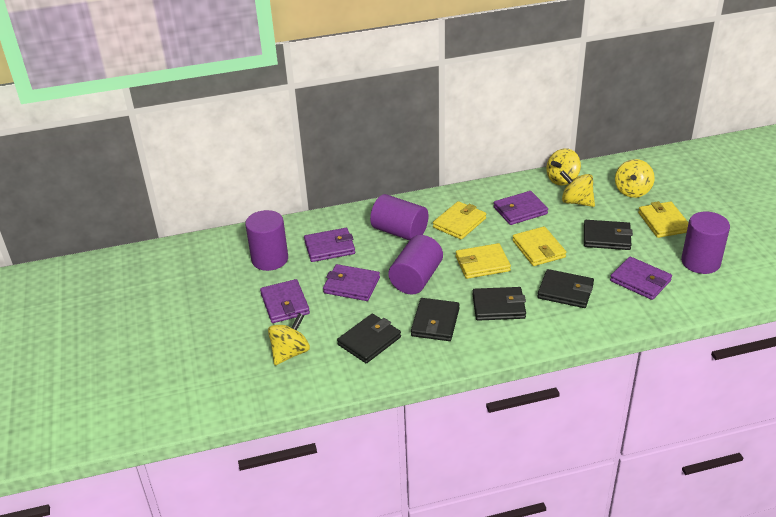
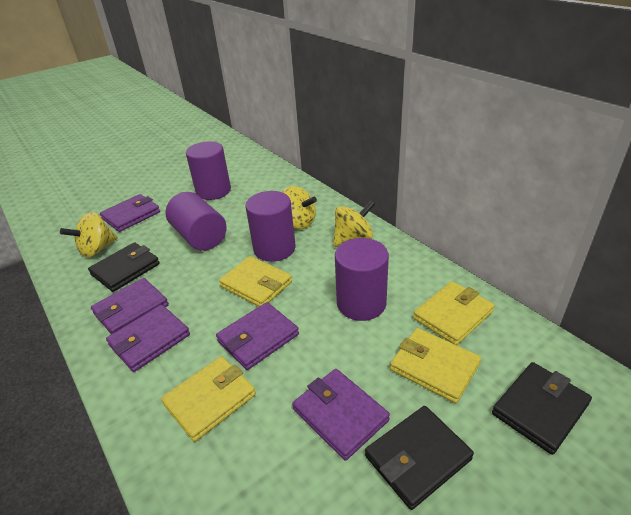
black wallet: [337,314,401,363] [411,298,460,341] [472,287,526,321] [537,269,594,308] [584,220,633,250] = 5 -> [88,242,160,292] [365,406,474,510] [492,362,592,455] = 3
yellow spinning top: [268,313,310,365] [546,148,581,186] [560,170,595,207] [615,159,655,198] = 4 -> [60,212,118,258] [282,186,317,229] [333,200,375,247] = 3

